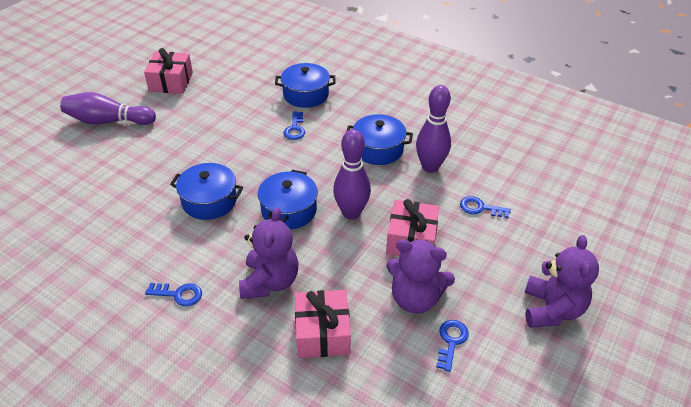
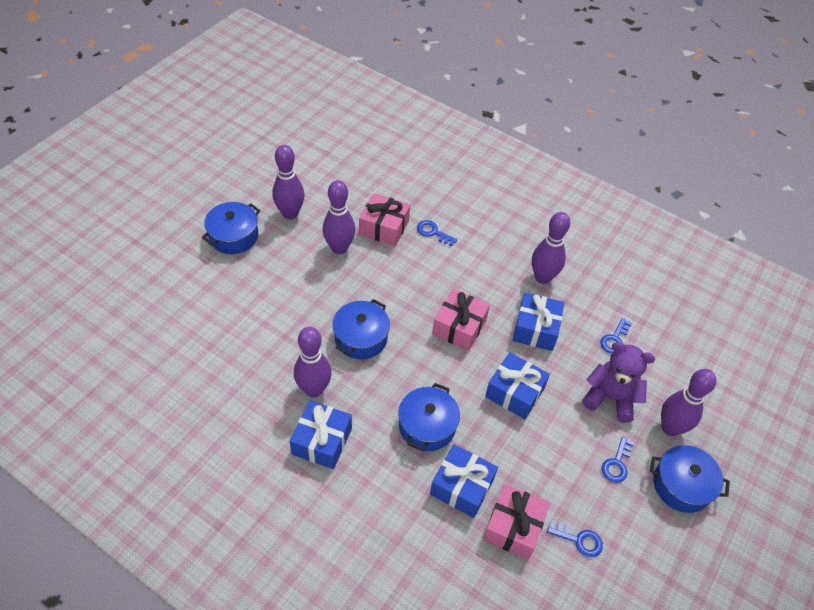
blue gift: none = 0 -> [290,400,352,469] [430,444,498,518] [485,352,550,419] [513,293,564,351] = 4
purple bowling pin: [60,92,156,125] [333,129,371,219] [416,85,451,173] = 3 -> [272,145,304,219] [294,327,331,398] [323,180,355,254] [532,212,570,284] [661,369,716,436] = 5
purple teddy bear: [239,207,298,299] [386,239,455,314] [524,235,599,328] = 3 -> [582,342,655,423] = 1

